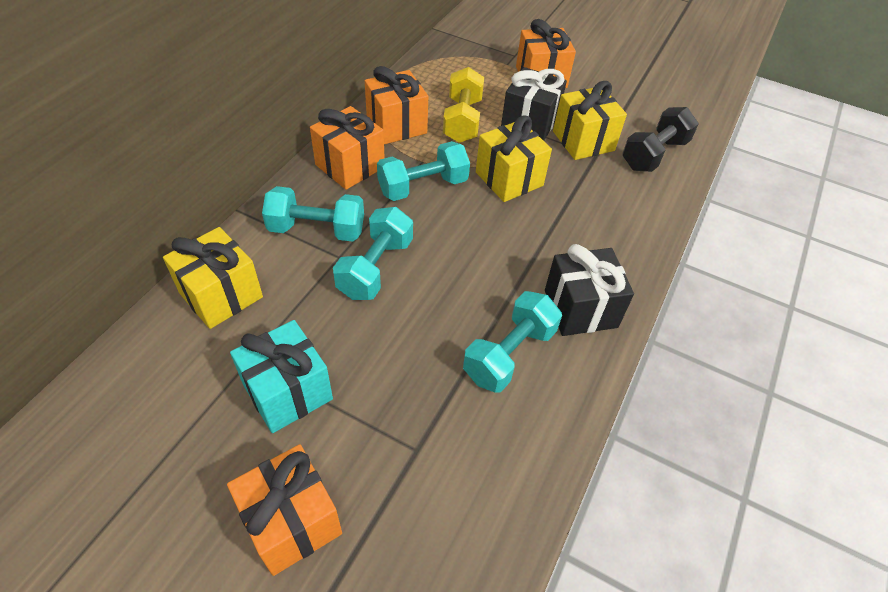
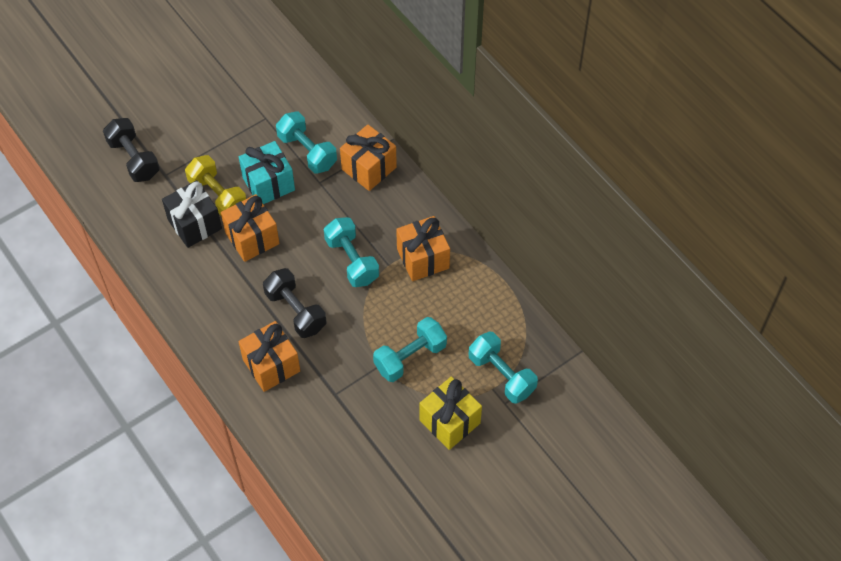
black dumbbell: [622,107,699,172] = 1 -> [103,118,160,182] [263,268,326,338] = 2
black gift: [501,67,567,141] [545,244,634,336] = 2 -> [162,180,222,248] = 1
yellow gift: [163,227,263,329] [476,115,552,202] [553,81,627,160] = 3 -> [419,376,482,450] = 1

